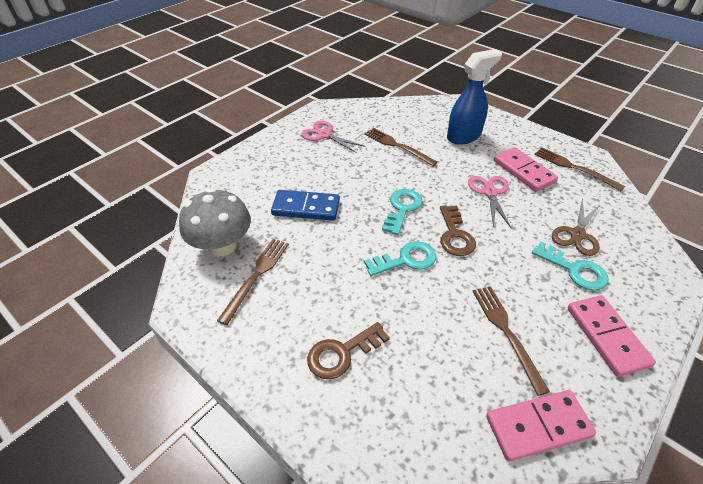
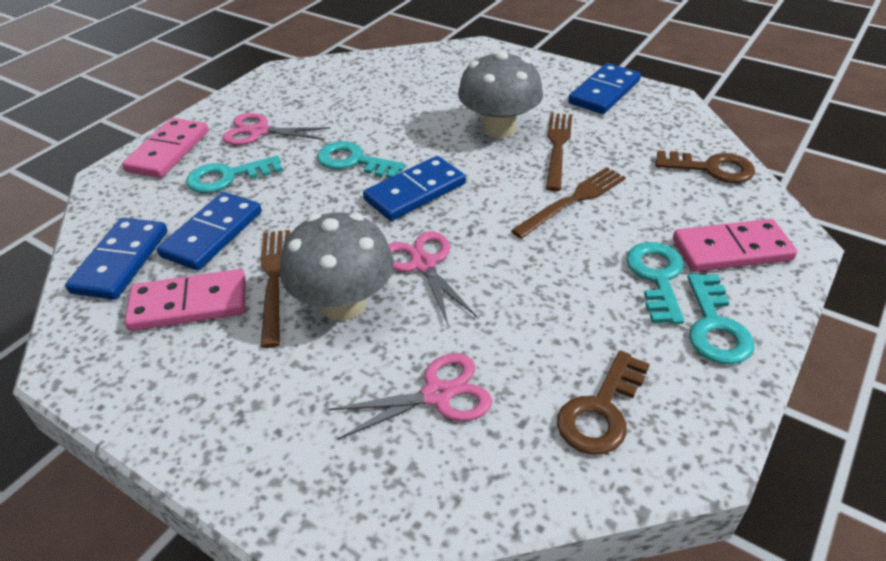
blue domino: [271,190,340,221] = 1 -> [65,218,167,300] [157,192,262,270] [363,156,466,221] [568,63,641,114] = 4
blue spray bottle: [447,49,502,144] = 1 -> none = 0
brown fork: [217,239,289,325] [365,128,438,166] [473,286,550,396] [534,148,625,191] = 4 -> [261,230,290,348] [511,167,626,239] [546,113,572,191] = 3
brown scissors: [552,198,601,256] = 1 -> none = 0
grey mushroom: [179,188,251,256] = 1 -> [280,212,394,321] [458,51,543,138] = 2
pink scissors: [301,121,366,153] [468,176,512,229] = 2 -> [222,113,331,145] [328,353,492,440] [388,231,477,324] = 3
turquoise key: [364,241,436,276] [382,189,423,235] [532,242,609,291] = 3 -> [187,155,283,193] [317,141,405,178] [626,242,684,324] [687,273,754,364] = 4

